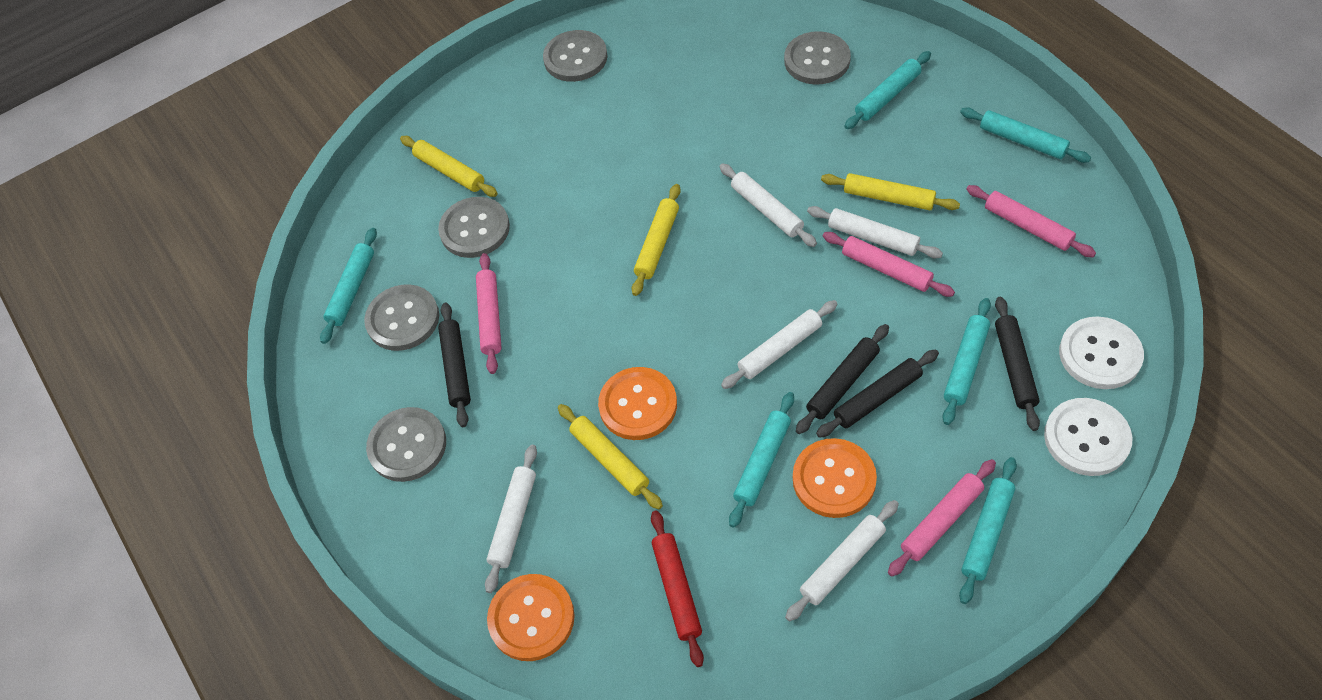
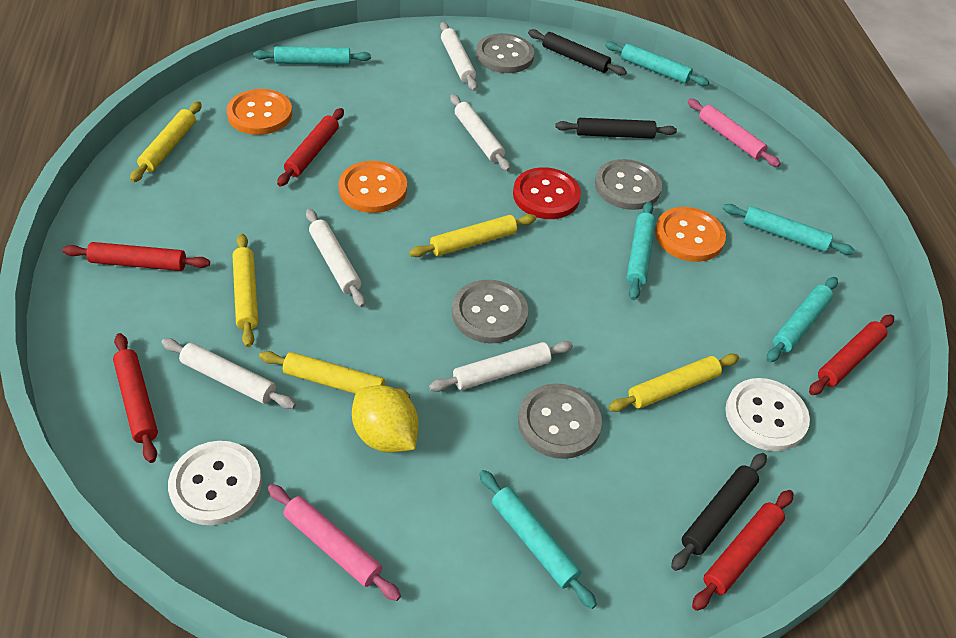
black rolling pin: [438,302,471,427] [796,324,889,434] [816,350,939,438] [995,297,1040,431] = 4 -> [528,29,627,76] [556,118,677,139] [671,453,767,571] = 3
grey button: [364,284,439,351] [366,407,446,482] [438,197,510,258] [543,30,607,82] [784,31,851,85] = 5 -> [452,280,528,343] [476,33,534,73] [518,383,602,459] [595,159,662,210] = 4
pink rolling pin: [476,253,502,374] [823,232,955,297] [888,459,996,576] [966,185,1096,257] = 4 -> [268,484,401,601] [688,99,781,167] = 2
red button: none = 0 -> [513,167,581,219] = 1
red rolling pin: [651,511,704,667] = 1 -> [63,242,210,271] [113,333,158,463] [277,108,344,186] [692,490,794,611] [809,314,894,395] = 5
yellow lemon: none = 0 -> [352,385,419,453] = 1
yellow rolling pin: [400,136,498,197] [558,404,663,509] [632,184,681,296] [821,173,960,210] = 4 -> [130,101,202,182] [232,234,258,347] [259,351,410,399] [409,214,536,257] [609,353,739,412] = 5

